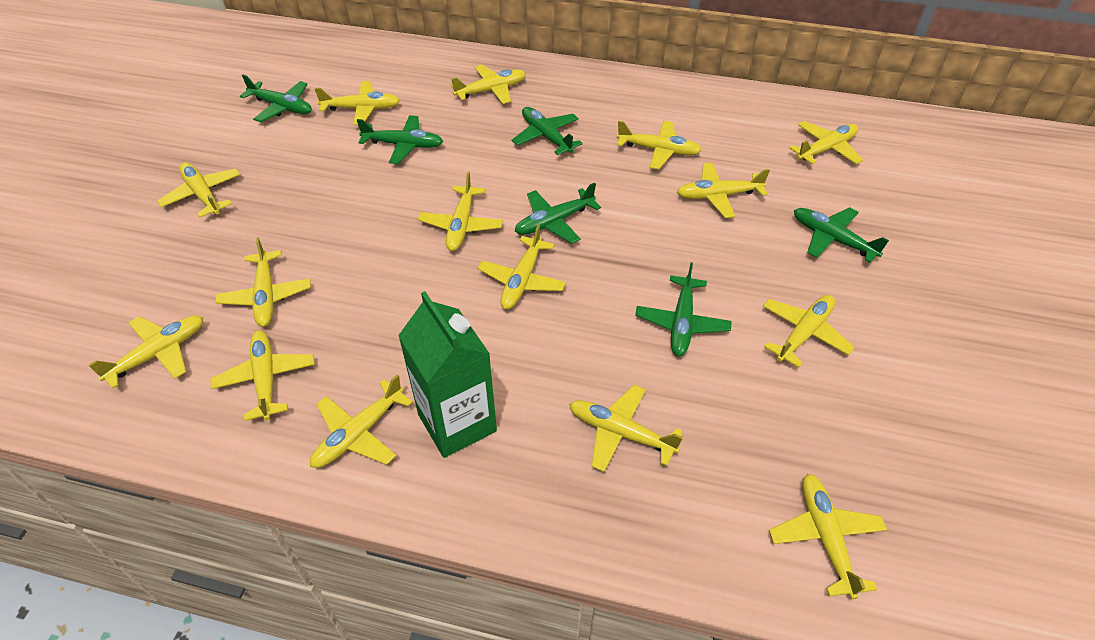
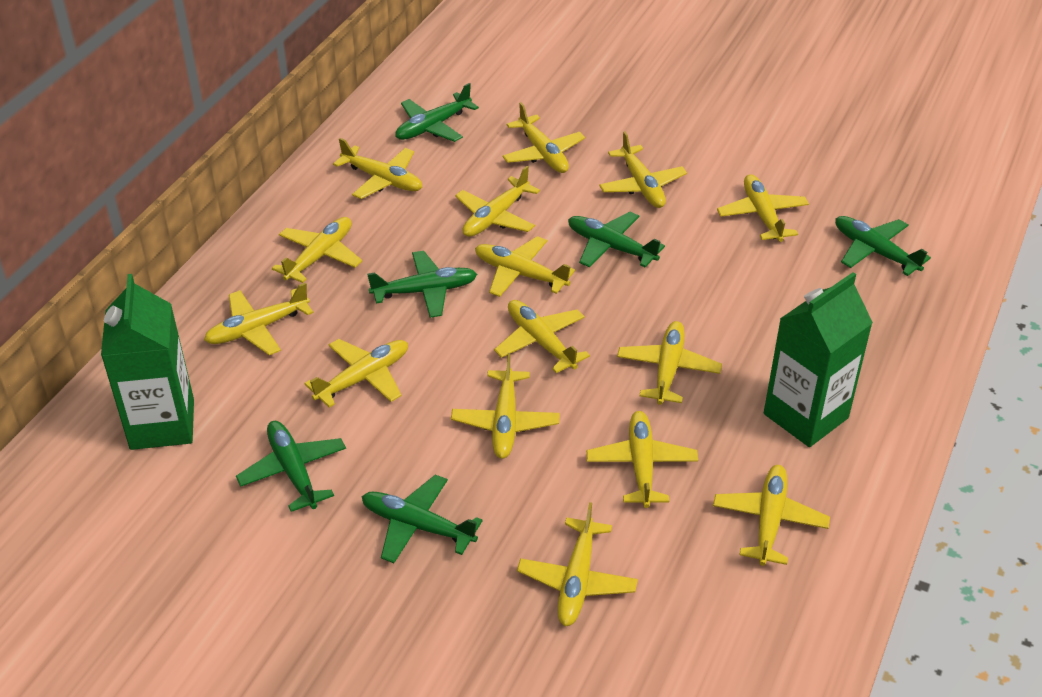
green carton: [398,291,497,458] = 1 -> [101,274,194,450] [764,272,873,447] = 2

